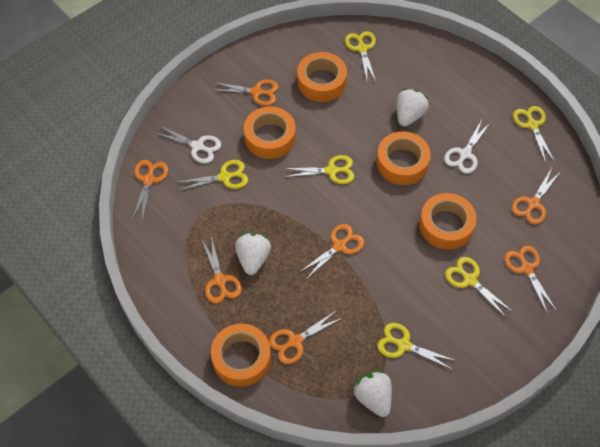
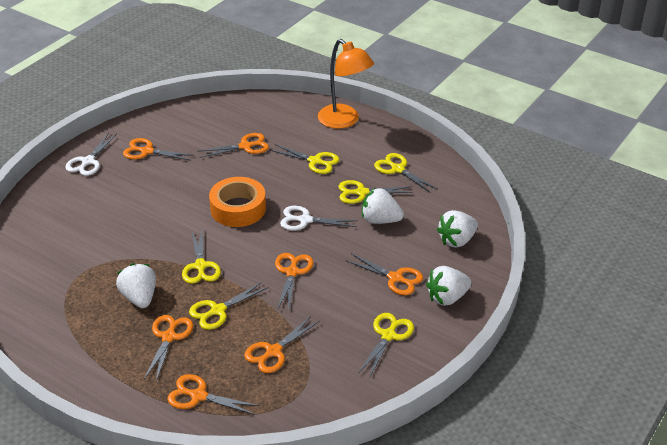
orange lamp: none = 0 -> [318,39,374,129] = 1
orange tape: [211,324,271,387] [244,106,296,159] [297,52,347,102] [376,131,431,185] [419,193,477,250] = 5 -> [209,177,266,227] = 1
white strawberry: [235,233,271,275] [353,371,392,417] [397,89,429,127] = 3 -> [116,263,156,308] [362,188,404,224] [426,266,472,306] [437,210,478,248] = 4

